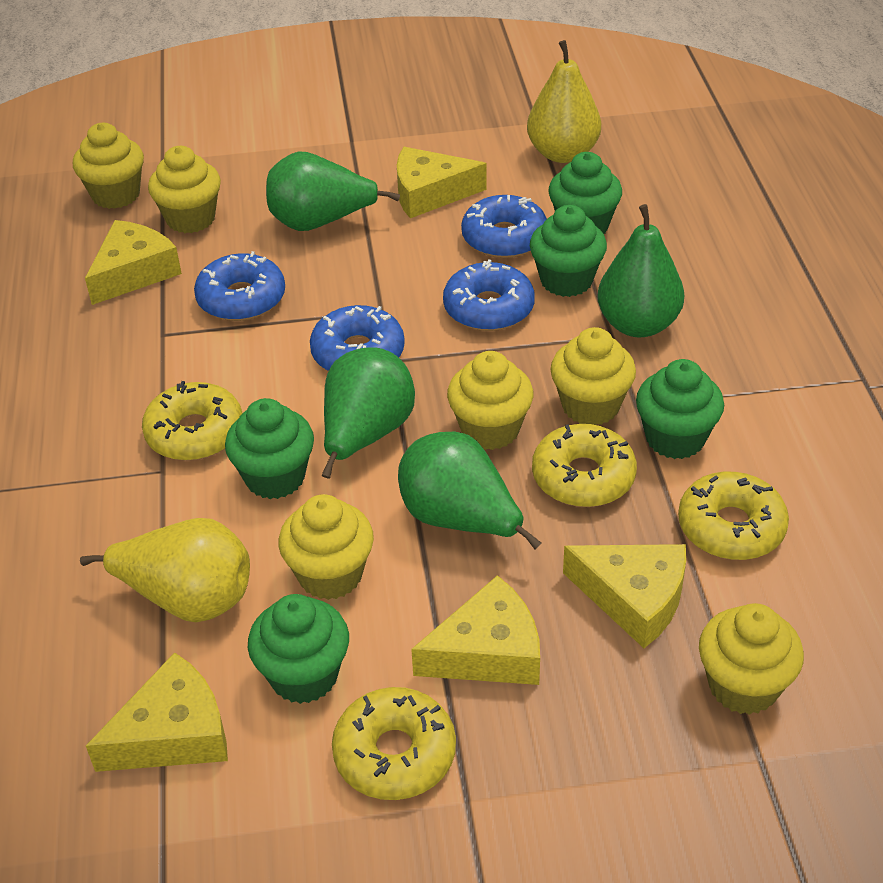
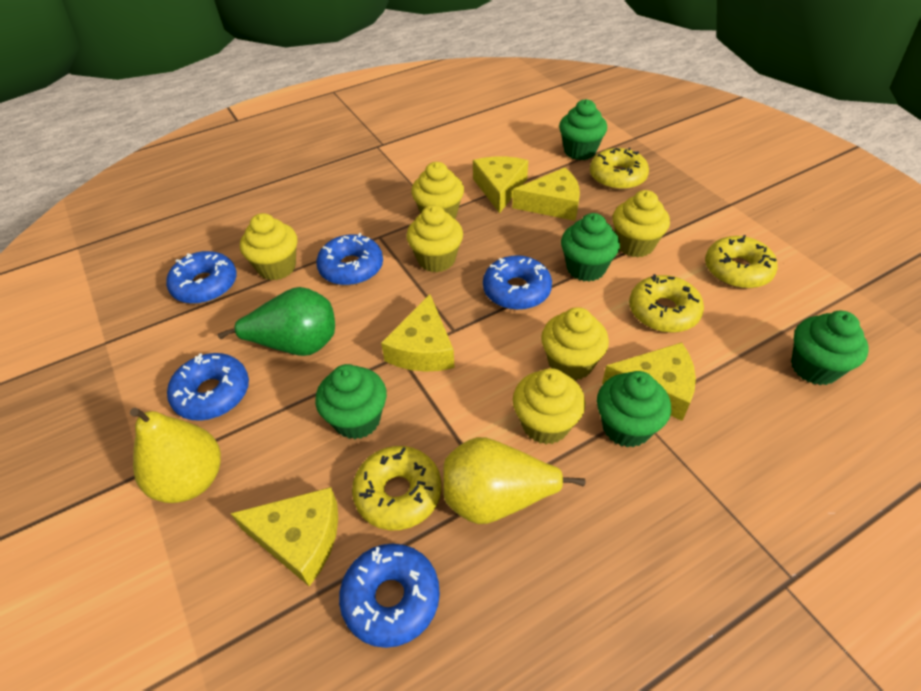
blue donut: [194,251,285,321] [310,305,405,371] [443,259,535,331] [461,195,547,258] = 4 -> [166,251,237,304] [167,353,249,421] [316,233,383,285] [339,544,440,648] [483,255,552,310] = 5
green pear: [266,151,400,231] [321,347,415,479] [398,432,541,549] [598,204,684,337] = 4 -> [218,287,335,356] = 1

